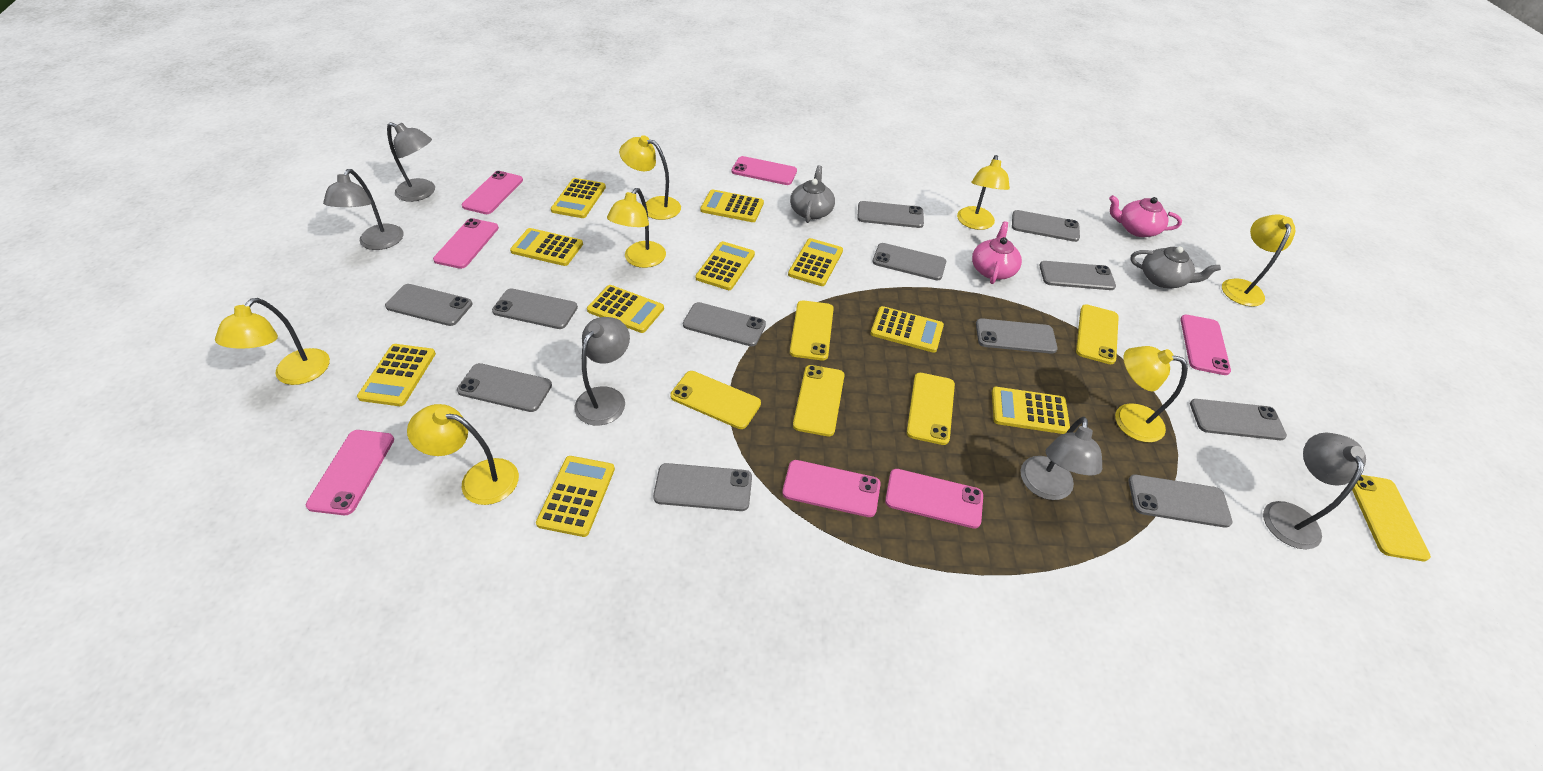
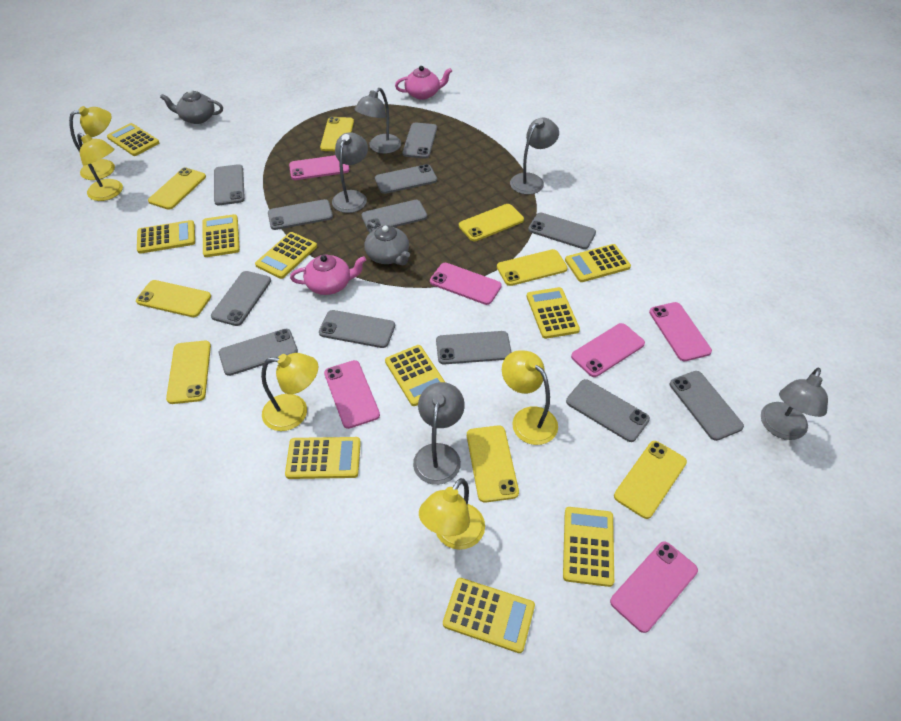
pink phone: [306,430,394,515] [433,218,499,269] [462,171,523,214] [732,156,797,185] [782,460,881,517] [885,469,983,529] [1180,315,1231,375] = 7 -> [289,155,350,180] [324,360,380,429] [430,263,502,305] [571,323,645,377] [610,541,698,633] [649,302,712,361] = 6
yellow lamp: [215,298,330,385] [407,404,519,505] [607,188,666,268] [619,135,681,220] [957,155,1010,230] [1115,346,1188,442] [1222,214,1295,307] = 7 -> [69,106,115,180] [77,133,123,201] [261,353,318,431] [419,478,485,550] [502,350,558,445] = 5
yellow phone: [670,371,761,429] [790,300,834,360] [793,365,845,436] [907,373,955,445] [1076,305,1119,364] [1352,475,1431,561] = 6 -> [136,280,211,317] [148,168,206,210] [166,341,211,404] [320,117,354,151] [459,204,524,241] [467,425,519,503] [497,249,568,286] [614,441,687,519] = 8

